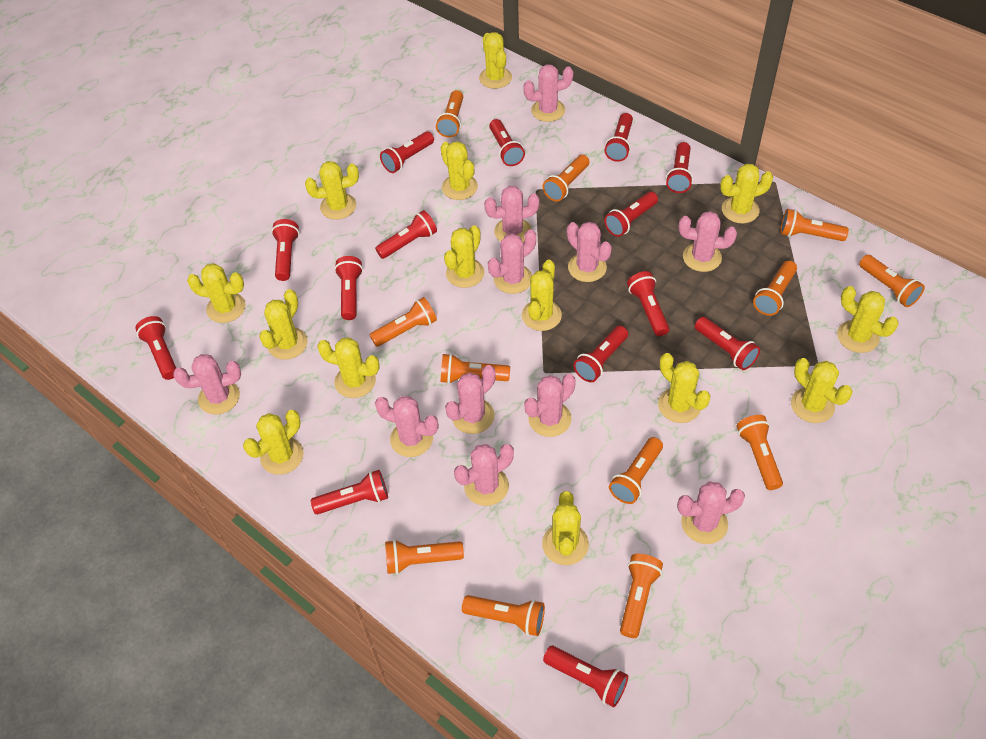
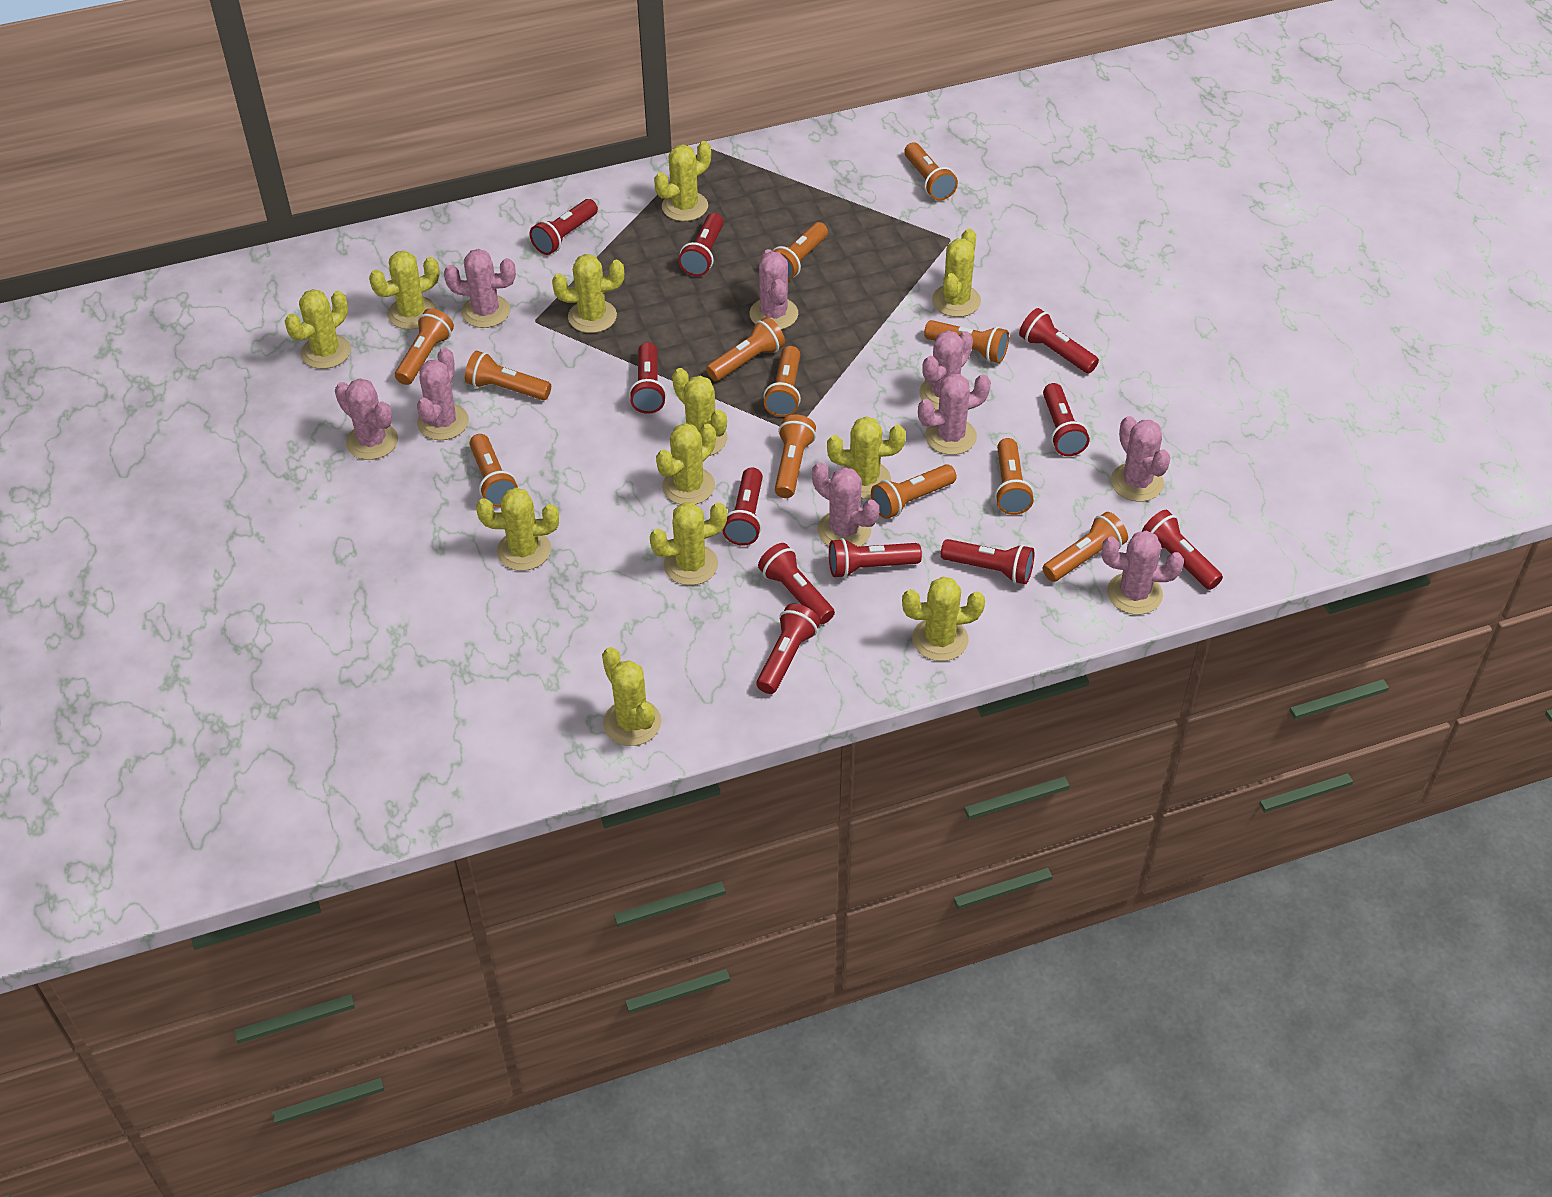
pink cactus: [173,354,241,415] [375,396,439,457] [445,365,496,434] [454,444,514,506] [484,186,540,243] [488,229,536,294] [523,64,573,122] [524,374,576,437] [567,222,612,282] [677,481,745,544] [679,211,737,272] = 11 -> [335,379,398,460] [417,347,469,440] [444,249,516,328] [749,249,798,330] [812,462,879,547] [918,374,991,455] [919,330,973,410] [1102,531,1184,615] [1111,416,1171,502] = 9
red flashlight: [135,316,176,380] [271,219,299,281] [311,470,388,514] [334,256,363,320] [375,210,437,259] [380,131,434,173] [489,119,525,166] [543,646,628,707] [573,326,628,382] [604,192,658,237] [605,113,633,162] [627,271,669,336] [666,142,693,193] [695,317,760,370] = 14 -> [530,199,598,255] [629,342,666,414] [678,213,724,276] [723,468,763,546] [756,603,820,694] [758,543,835,624] [829,538,922,578] [941,539,1034,584] [1019,308,1099,373] [1043,383,1089,456] [1141,510,1223,590] = 11
yellow cactus: [187,263,245,323] [243,410,304,475] [259,289,308,360] [305,161,359,220] [317,337,380,398] [440,141,478,200] [444,225,484,288] [479,32,512,89] [522,260,562,331] [542,491,589,565] [658,353,710,423] [720,164,773,223] [791,358,852,423] [837,286,899,353] = 14 -> [285,289,351,369] [369,251,440,330] [476,488,559,571] [552,254,624,333] [602,647,661,746] [650,502,727,585] [654,141,711,221] [656,423,716,505] [672,368,727,456] [827,417,906,499] [902,577,985,661] [932,228,981,317] = 12

